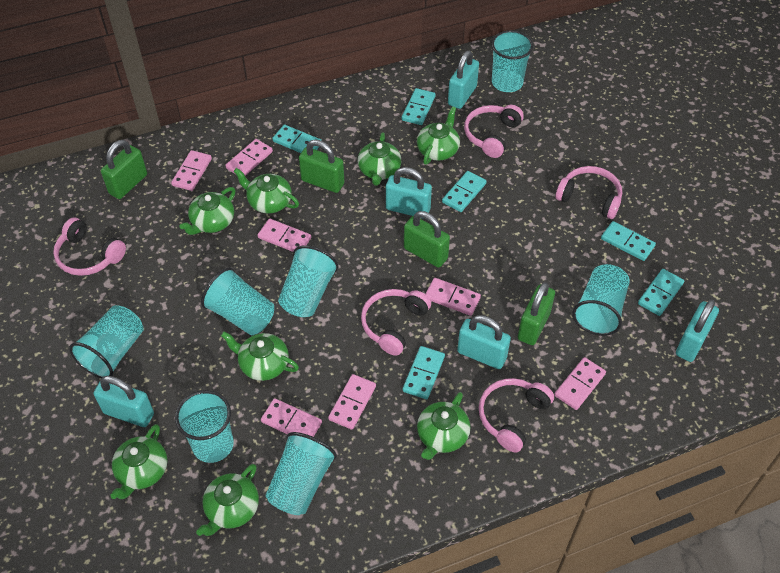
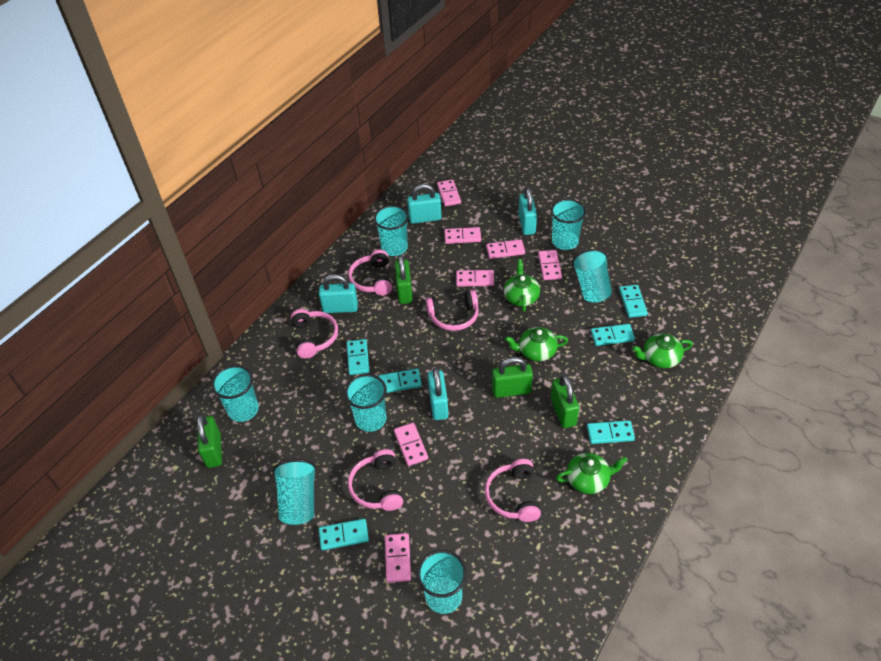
green teapot: [110,424,167,499] [179,187,236,235] [196,464,259,536] [221,331,299,381] [233,168,299,213] [358,132,401,186] [417,106,460,165] [417,392,470,460] = 8 -> [504,259,540,312] [505,327,568,361] [556,453,627,494] [632,333,693,368] = 4
turquoise padlock: [93,376,154,427] [386,167,432,219] [448,51,479,109] [457,315,511,369] [676,299,719,362] = 5 -> [319,274,358,313] [407,184,442,224] [428,368,448,420] [518,188,537,235] = 4

